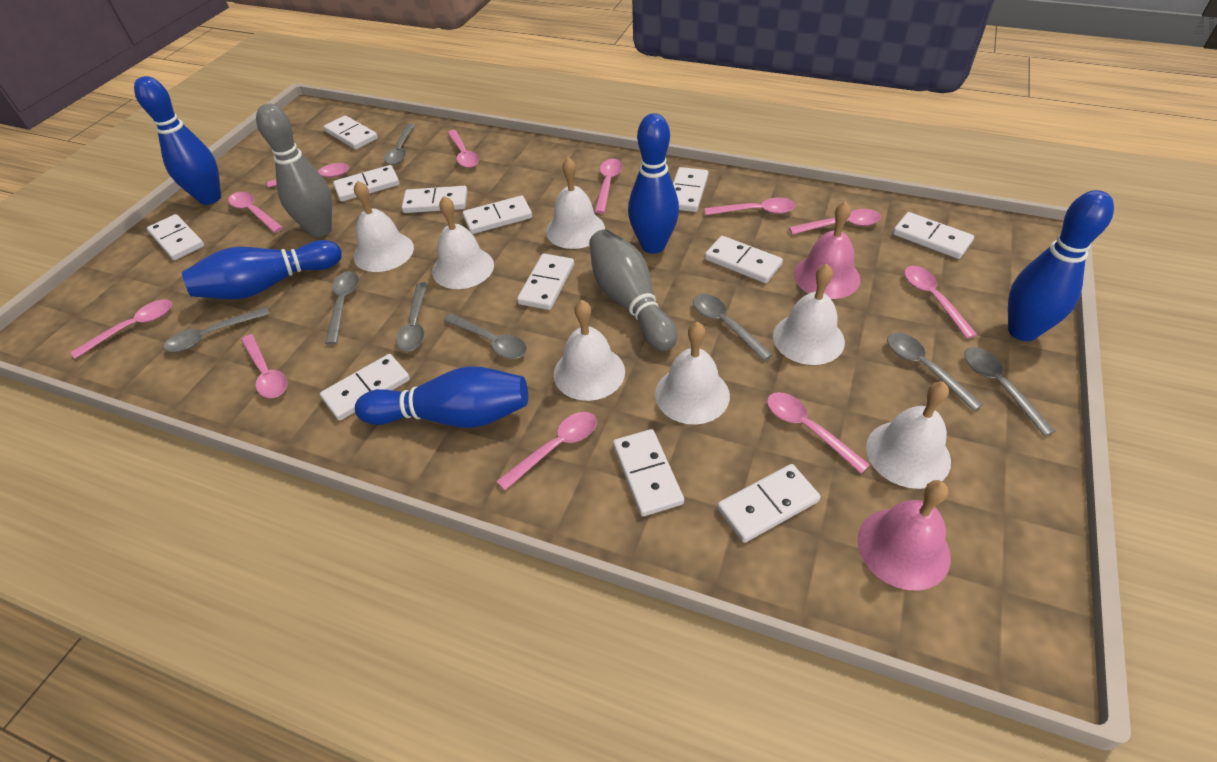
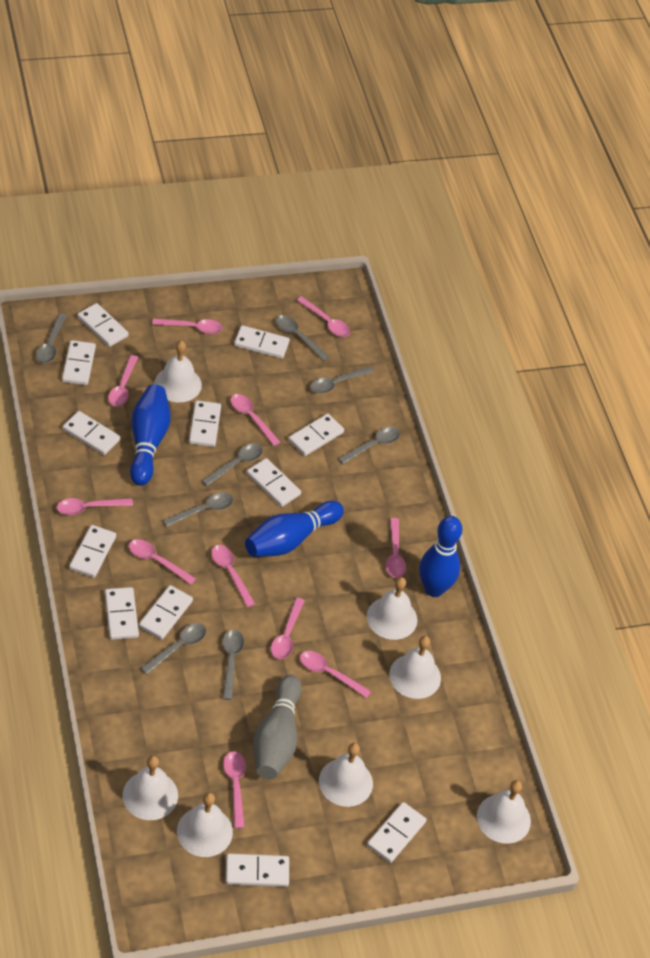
blue bowling pin: [134,76,221,205] [182,240,342,299] [355,366,528,428] [628,113,679,254] [1008,190,1114,341] = 5 -> [130,384,170,486] [245,501,344,557] [419,516,462,597] = 3
grey bowling pin: [256,104,332,237] [589,229,677,351] = 2 -> [253,675,302,779] = 1
pink bell: [794,201,860,299] [857,480,951,591] = 2 -> none = 0

